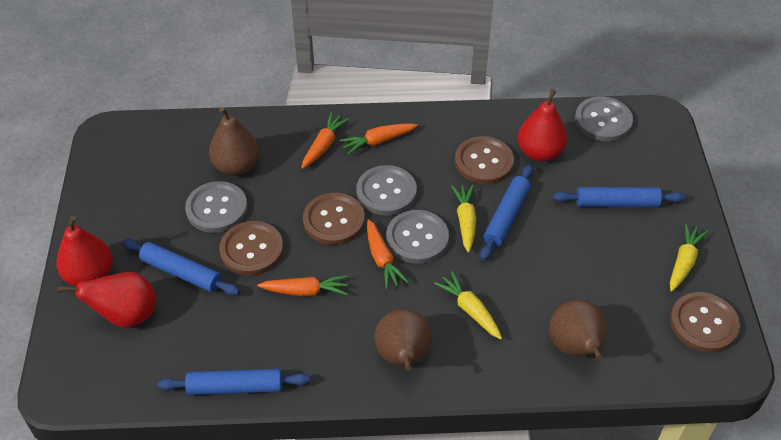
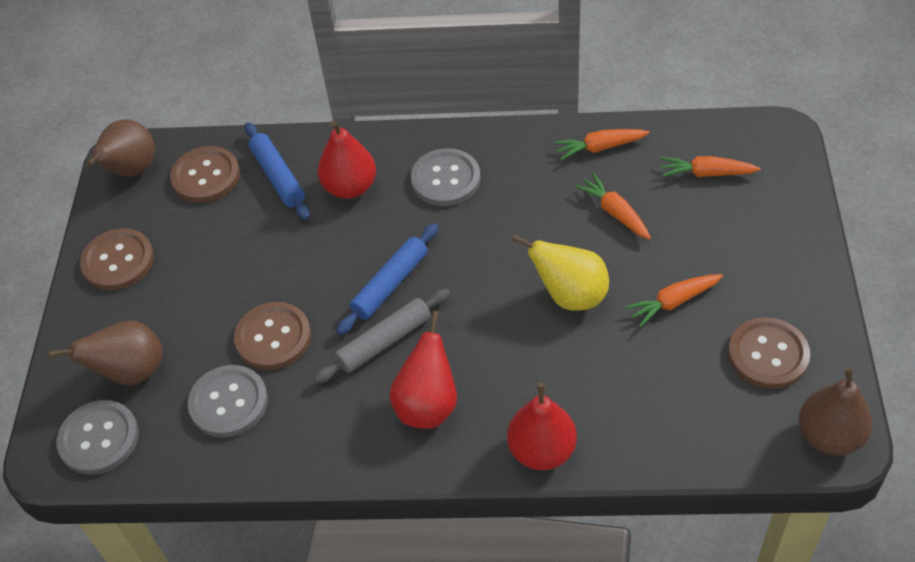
blue rolling pin: [122,239,240,296] [158,369,310,395] [480,164,533,261] [553,187,685,207] = 4 -> [245,122,310,220] [336,223,439,335] = 2
grey button: [185,181,247,233] [356,165,417,216] [386,210,449,264] [575,96,633,142] = 4 -> [57,400,139,475] [188,365,268,438] [411,148,481,206] = 3
grey rolling pin: none = 0 -> [314,289,450,384] = 1
yellow carrot: [434,271,502,339] [451,185,476,253] [670,223,708,292] = 3 -> none = 0
yellow pear: none = 0 -> [513,235,609,311] = 1

